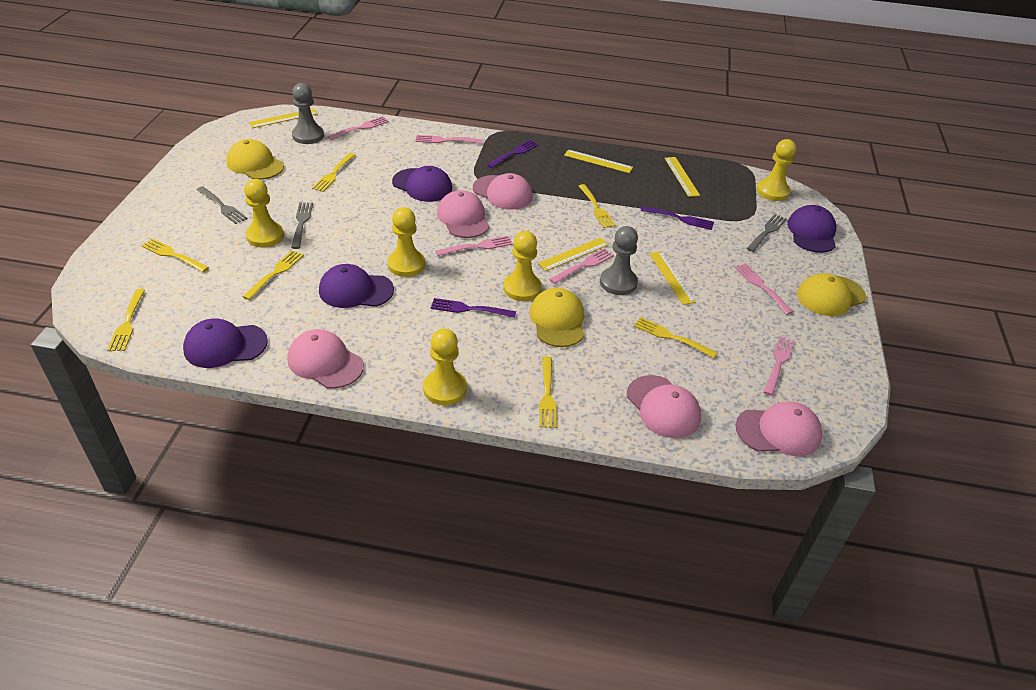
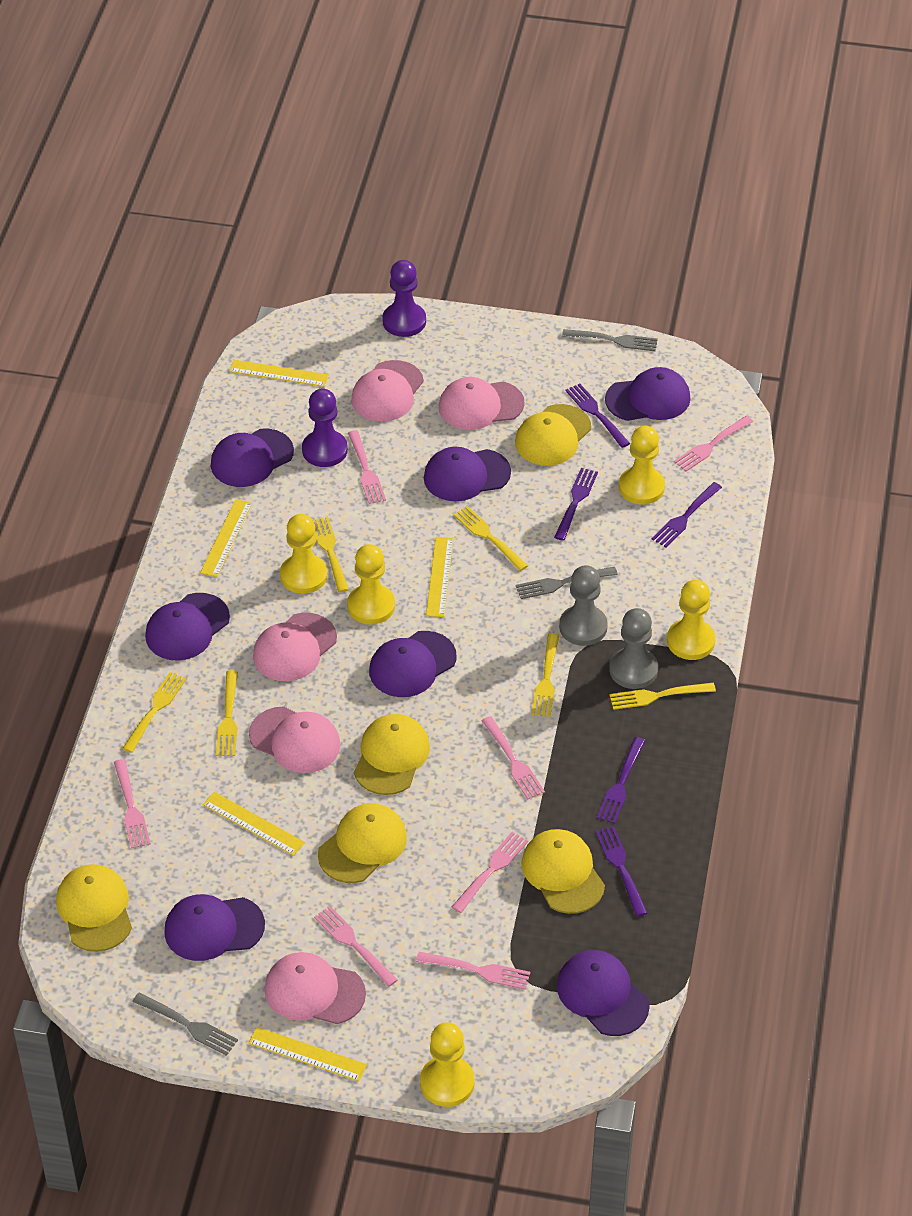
pink fork: [328,116,389,140] [415,135,482,144] [435,236,513,256] [549,248,614,284] [735,263,793,314] [764,336,795,396] = 6 -> [114,759,151,849] [314,906,398,987] [348,430,386,504] [416,952,530,990] [452,832,528,913] [482,716,545,799] [674,416,753,471] = 7
purple cap: [183,318,268,368] [319,264,394,308] [392,166,452,202] [787,205,836,253] = 4 -> [145,593,230,661] [164,894,265,961] [211,429,294,487] [369,631,456,697] [424,447,511,501] [557,950,650,1036] [605,367,690,421] = 7
purple fork: [431,298,516,318] [487,140,539,168] [641,206,714,230] = 3 -> [554,468,598,541] [565,383,630,448] [595,826,647,917] [596,737,645,824] [652,482,722,547] = 5
purple pawn: none = 0 -> [302,389,348,467] [382,260,426,337] = 2
yellow cap: [226,139,284,180] [530,288,584,347] [797,273,866,316] = 3 -> [56,864,132,952] [318,803,407,883] [354,714,430,795] [515,404,591,466] [521,829,605,914] = 5
yellow fork: [107,289,145,351] [141,238,209,272] [243,251,304,300] [312,153,355,192] [539,357,557,428] [579,184,616,228] [634,317,717,358] = 7 -> [122,672,186,753] [216,670,238,756] [313,516,349,592] [453,506,528,571] [531,633,559,717] [609,683,716,710] = 6

